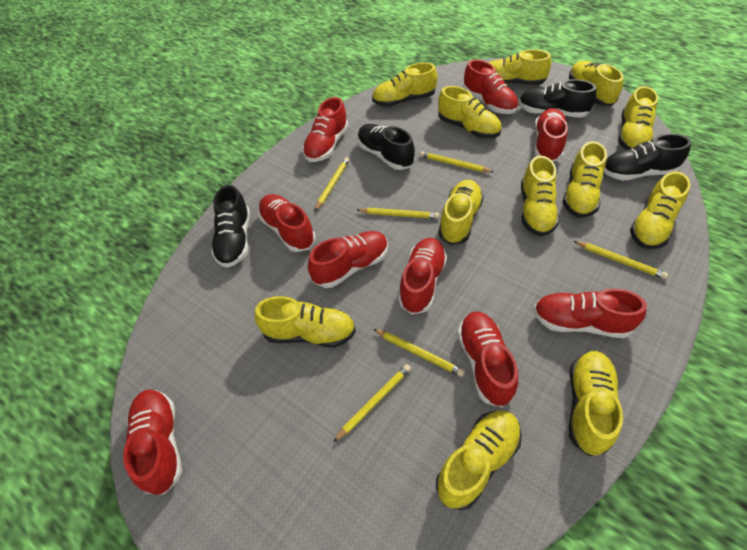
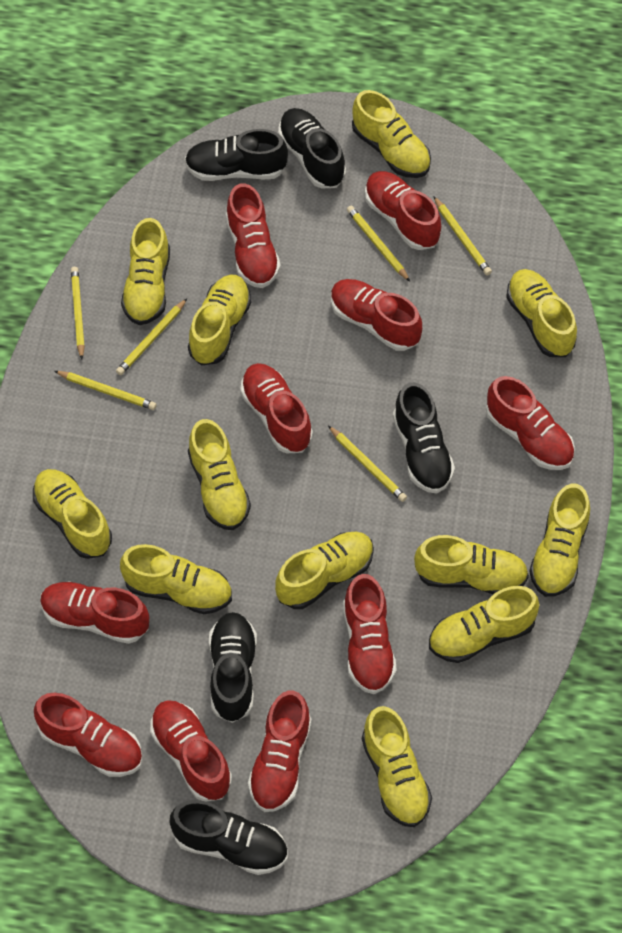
black shoe: [211,185,250,268] [357,124,415,170] [519,79,597,118] [604,134,691,181] = 4 -> [170,800,288,875] [185,129,288,181] [209,612,257,723] [278,108,346,189] [393,382,455,493] = 5
red shoe: [123,389,182,495] [258,194,315,252] [303,97,348,162] [308,231,388,288] [398,238,447,315] [457,312,518,407] [463,59,518,114] [533,288,647,338] [534,108,568,162] = 9 -> [34,693,143,777] [40,581,149,644] [150,700,232,801] [226,183,281,288] [240,363,313,453] [248,690,312,812] [331,279,422,351] [343,574,397,694] [365,171,441,250] [486,376,575,470] = 10

